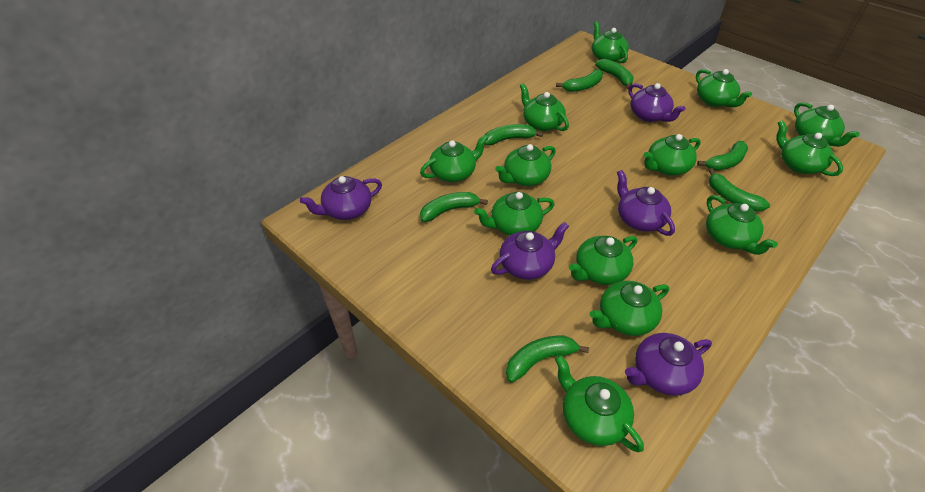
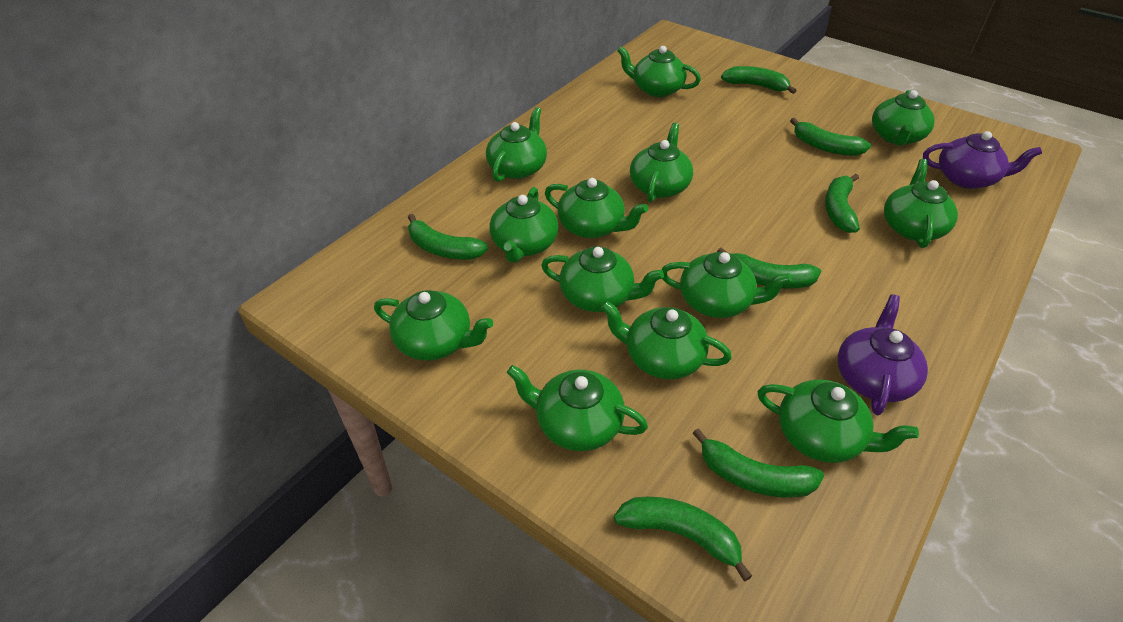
purple teapot: [300,176,382,220] [491,222,569,280] [617,170,675,236] [625,333,712,396] [628,83,685,122] = 5 -> [838,294,928,415] [923,131,1042,189] = 2

